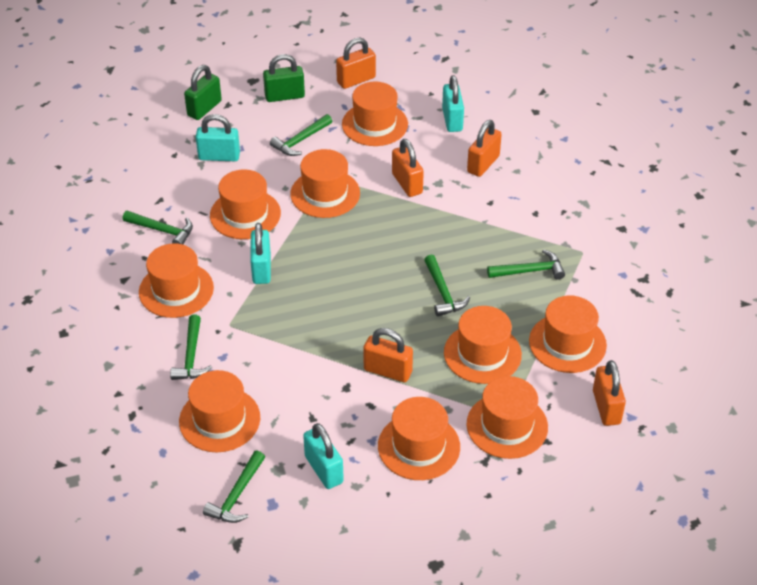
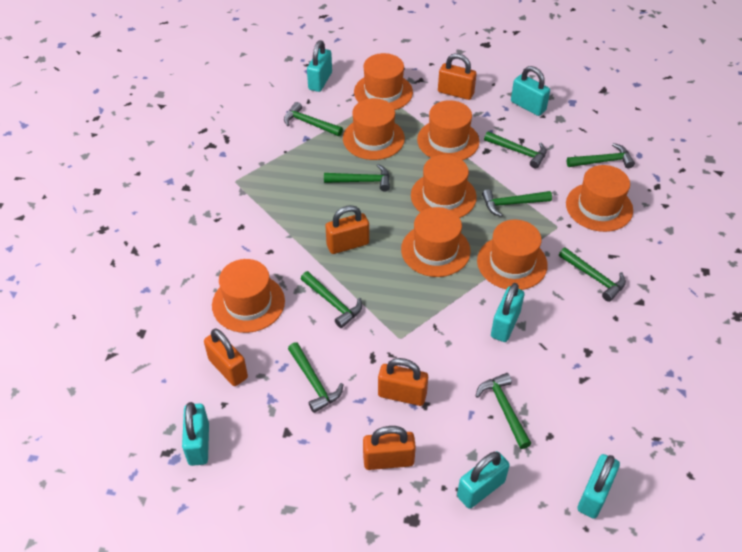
green hammer: [123,211,193,244] [170,315,212,380] [203,451,265,523] [270,114,332,156] [424,255,470,317] [487,249,565,280] = 6 -> [284,102,343,136] [288,342,344,413] [301,271,362,328] [324,164,390,191] [476,373,531,449] [482,189,552,217] [484,131,546,168] [559,247,626,302] [567,143,635,168] = 9
green padlock: [184,65,222,120] [263,54,305,102] = 2 -> none = 0
orange hat: [139,243,214,318] [179,370,260,452] [210,169,281,239] [290,149,360,218] [342,82,408,146] [378,397,460,480] [444,306,522,384] [467,376,548,459] [529,295,607,373] = 9 -> [212,259,285,333] [343,98,405,160] [354,53,413,110] [401,207,470,277] [411,155,477,218] [417,100,479,160] [477,220,548,290] [566,165,633,232] = 8
turquoise padlock: [196,114,240,161] [250,223,271,284] [303,423,344,489] [442,75,464,132] = 4 -> [182,402,209,466] [307,40,332,92] [457,451,510,509] [491,283,524,342] [511,66,550,116] [577,454,620,519] = 6

